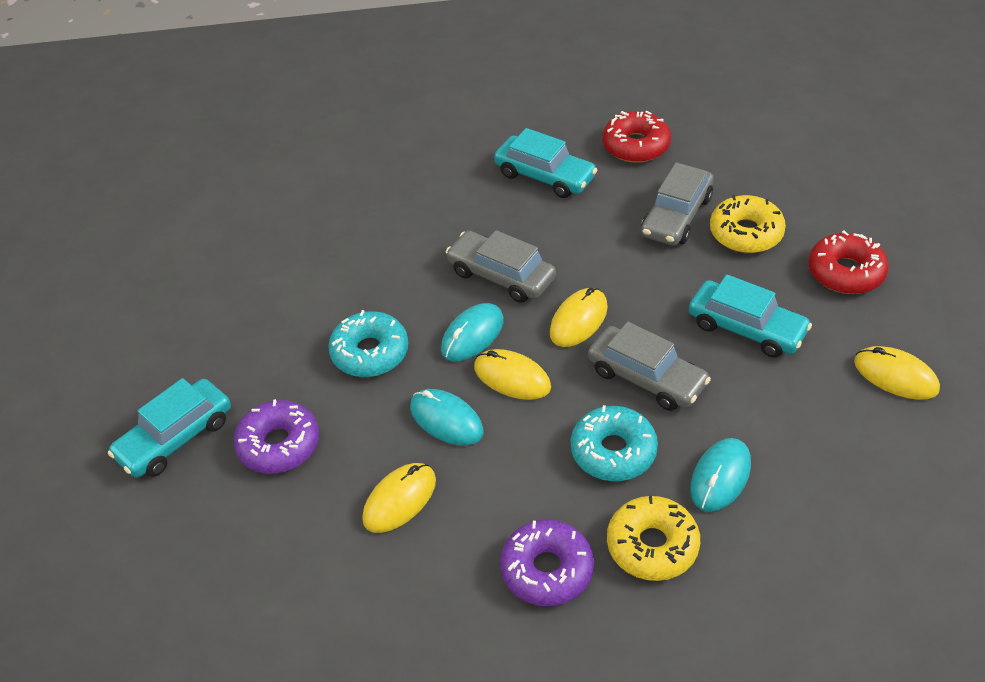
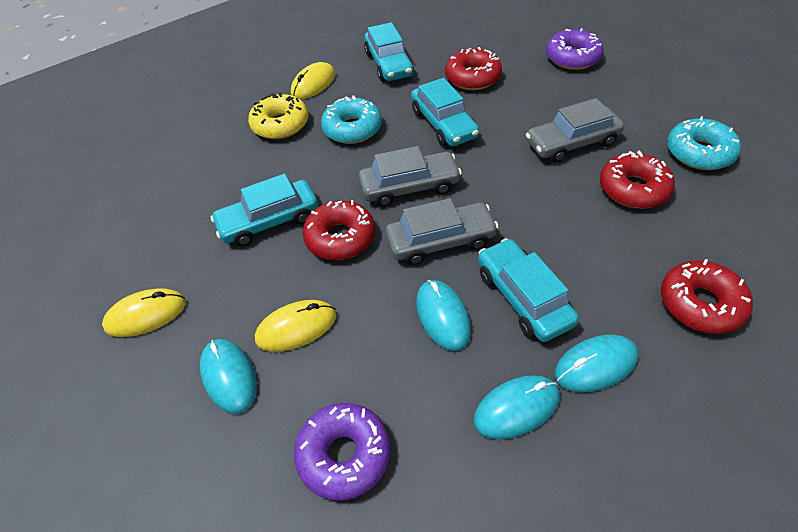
red donut: [603,111,671,163] [808,231,889,294] = 2 -> [303,200,375,260] [445,47,502,90] [600,151,675,208] [661,259,753,334] = 4
turquoise car: [108,378,231,478] [494,128,597,198] [689,274,812,358] = 3 -> [211,174,318,247] [364,22,414,81] [411,78,479,146] [478,238,579,342] = 4
turquoise mouse: [410,389,484,445] [441,303,504,361] [690,438,751,512] = 3 -> [200,339,257,414] [416,280,471,351] [473,375,559,439] [555,335,638,392] = 4
yellow donut: [607,496,700,581] [710,195,786,253] = 2 -> [248,92,309,139] = 1
yellow mouse: [362,463,436,533] [474,349,551,400] [550,288,608,347] [854,346,940,400] = 4 -> [102,288,186,337] [255,300,336,352] [291,62,335,99] = 3

